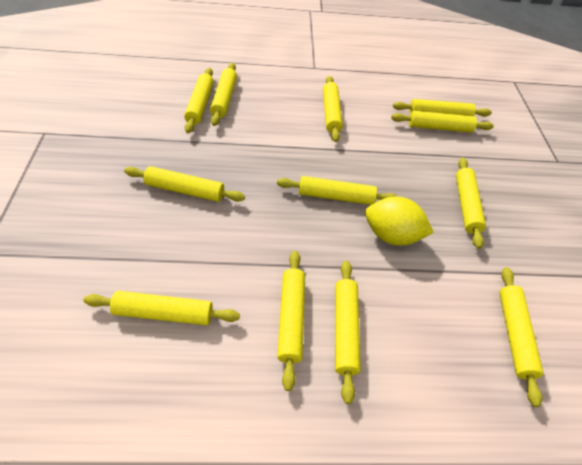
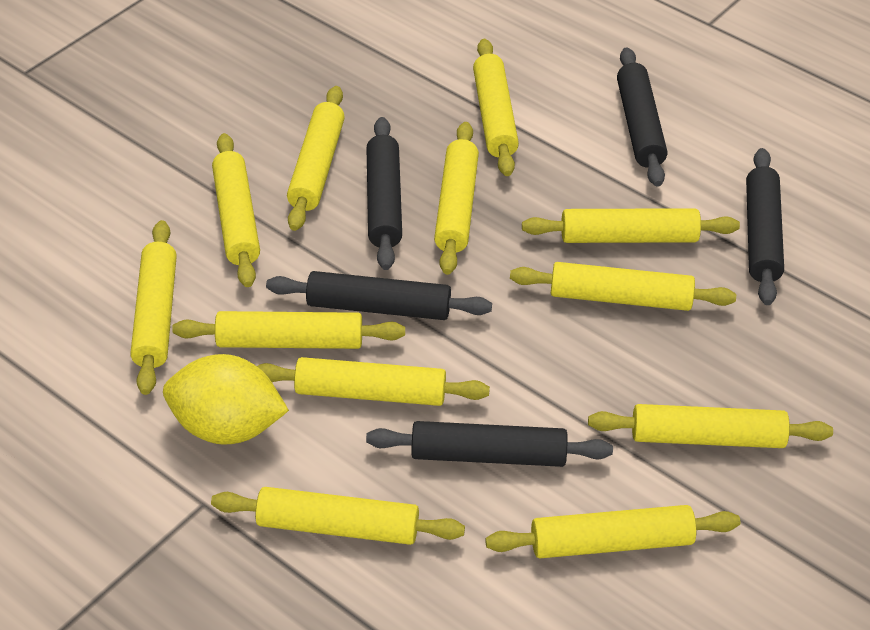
black rolling pin: none = 0 -> [266,271,492,320] [366,117,402,270] [366,421,613,467] [617,47,667,187] [746,148,784,305] = 5

